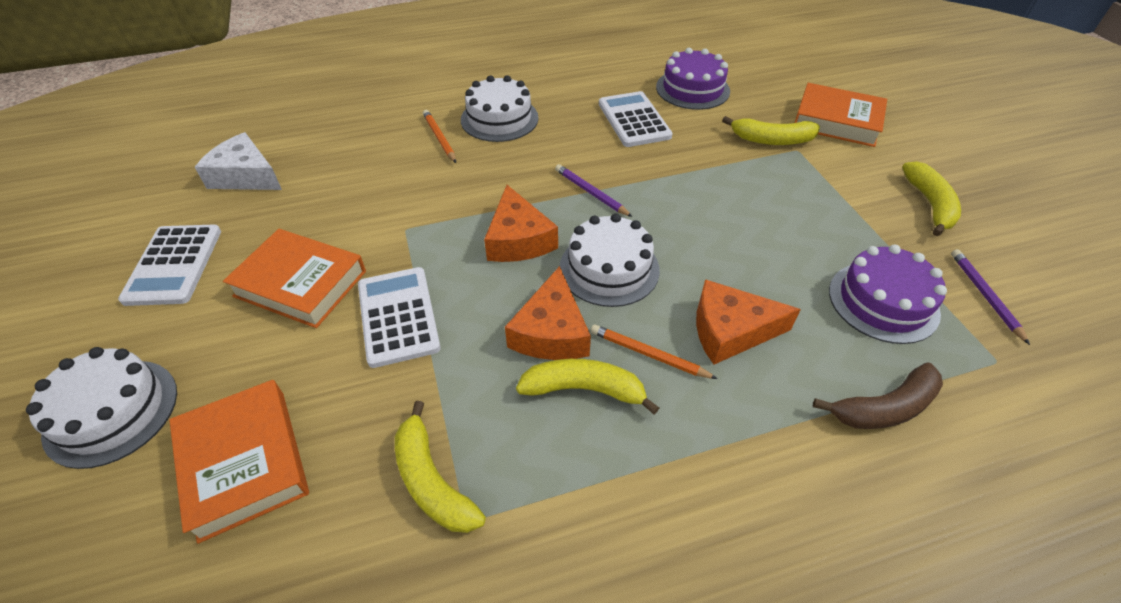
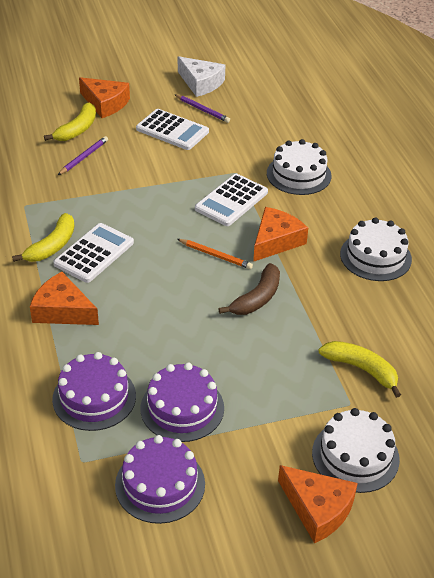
orange book: [169,380,309,544] [223,229,366,328] [795,83,887,147] = 3 -> none = 0
orange cheese: [484,185,558,262] [505,266,591,360] [696,279,801,365] = 3 -> [30,272,99,325] [79,77,130,118] [253,207,308,262] [278,465,358,543] = 4
orange pencil: [423,110,456,163] [591,324,718,379] = 2 -> [177,239,253,269] = 1
purple cake: [656,48,730,110] [829,245,947,344] = 2 -> [52,352,136,431] [115,435,205,524] [140,363,224,442] = 3
yellow banana: [395,401,486,533] [516,359,659,414] [722,116,820,145] [902,161,961,236] = 4 -> [12,213,74,262] [44,103,96,141] [319,341,401,398] = 3

